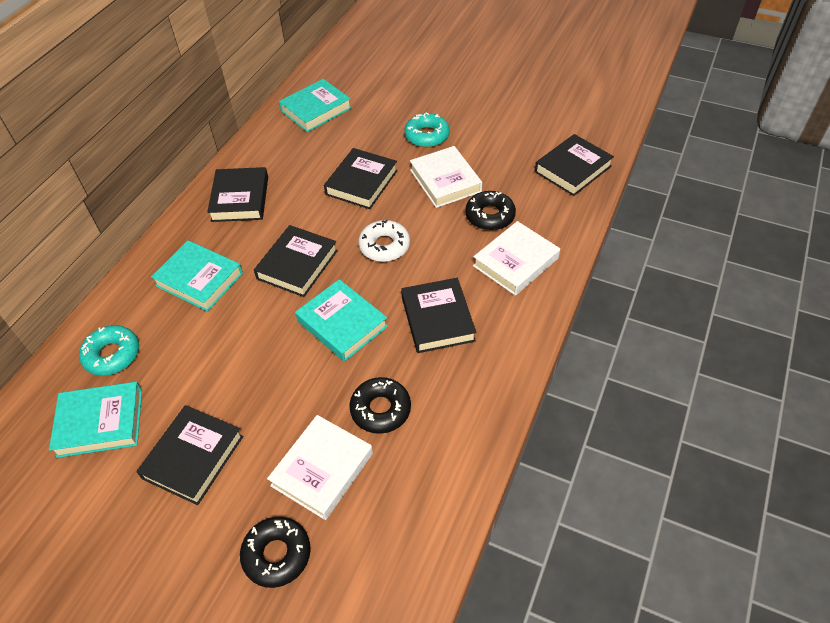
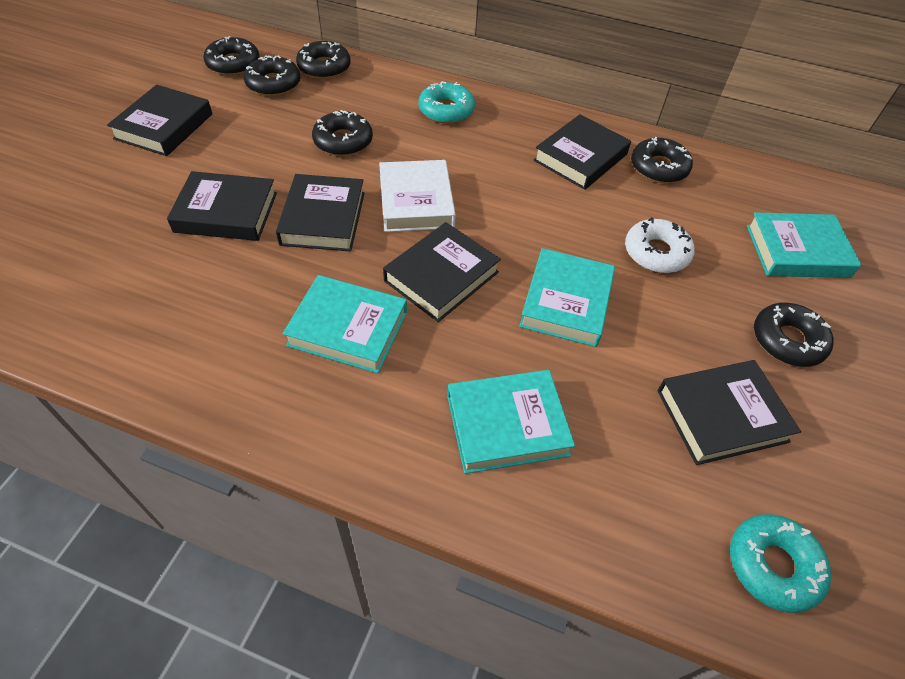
black donut: [240,517,311,588] [349,377,411,434] [465,191,516,230] = 3 -> [203,36,259,76] [244,55,301,96] [296,41,350,79] [312,110,373,156] [631,137,693,183] [754,302,834,367] = 6
white book: [267,415,373,520] [410,146,482,208] [473,221,560,296] = 3 -> [379,160,456,232] = 1

